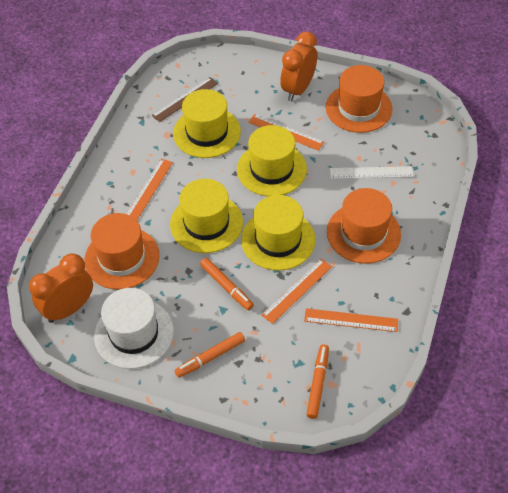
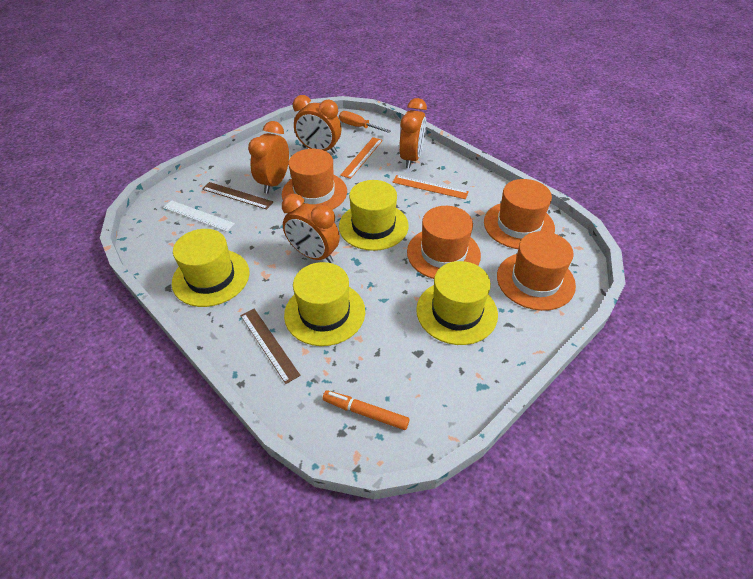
brown ruler: [152,77,218,122] = 1 -> [202,182,273,210] [240,309,301,384] = 2
orange clock: [29,253,93,323] [280,31,317,101] = 2 -> [248,121,289,194] [282,194,340,263] [293,95,341,154] [399,98,427,168] = 4
orange hat: [84,213,160,290] [326,65,392,133] [327,188,401,264] = 3 -> [282,149,347,210] [407,206,481,279] [484,179,555,249] [497,231,576,311] = 4
orange marker: [175,332,245,378] [200,258,254,310] [306,344,329,419] = 3 -> [323,390,409,430] = 1
orange ruler: [126,159,173,220] [248,114,324,151] [262,259,332,324] [304,308,398,332] = 4 -> [340,137,383,179] [392,175,469,199] = 2
orange screwdriver: none = 0 -> [339,111,391,133] = 1
white hat: [94,288,174,369] = 1 -> none = 0

